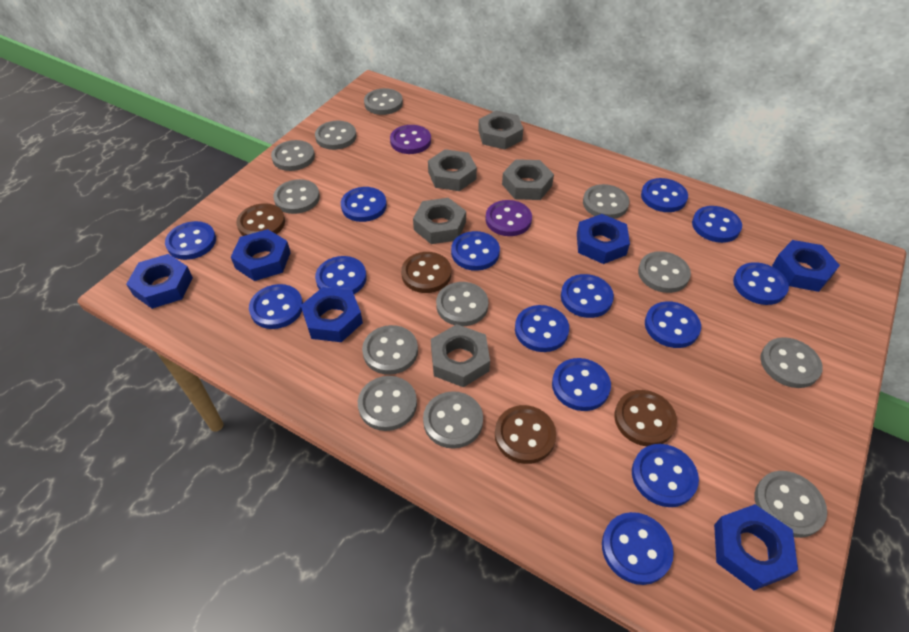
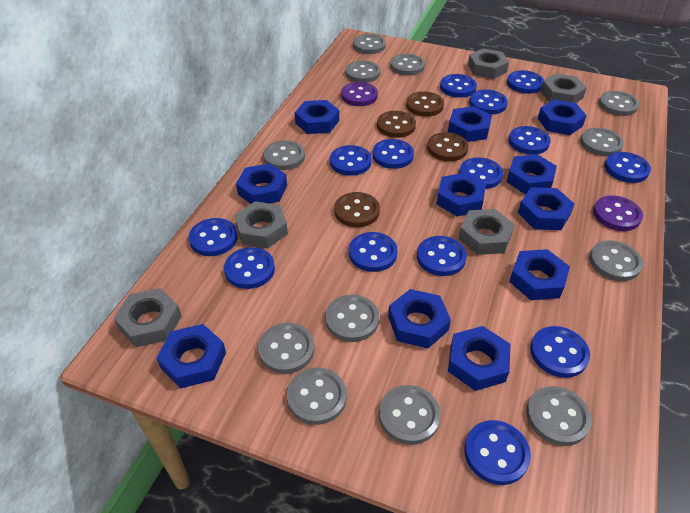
blue nut: [126,254,193,309] [231,229,291,281] [301,287,363,342] [577,214,630,264] [714,504,798,590] [772,240,840,292] = 6 -> [157,324,226,389] [236,163,287,204] [295,100,339,134] [388,289,451,348] [437,173,486,216] [448,106,492,142] [448,326,511,391] [506,154,557,195] [509,249,570,300] [518,187,574,230] [538,99,587,135] = 11

